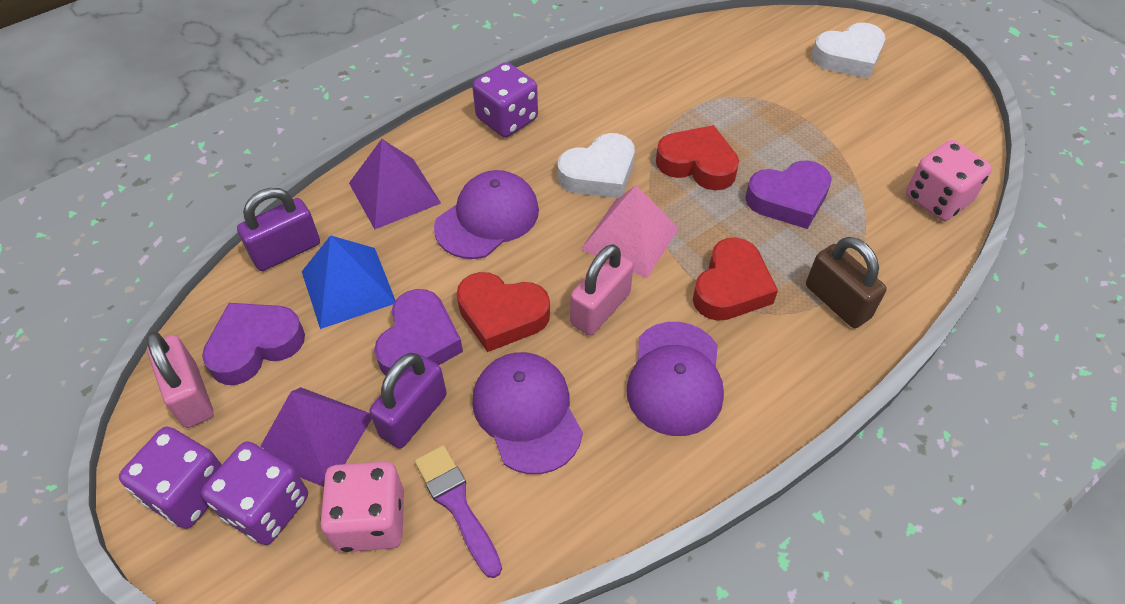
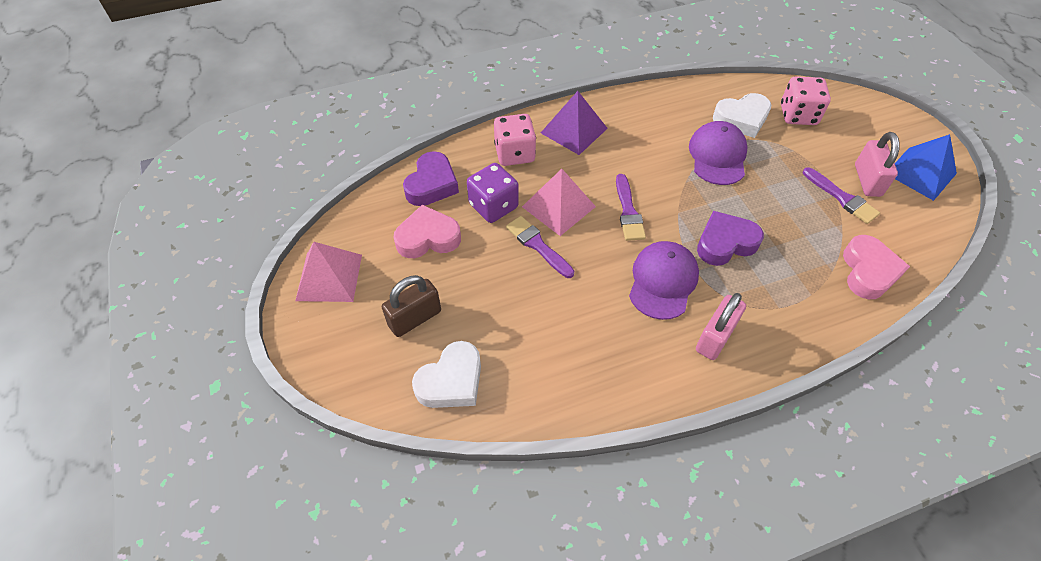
pink heart: none = 0 -> [393,205,461,258] [843,235,910,299] = 2
pink pyramid: [580,185,679,278] = 1 -> [295,242,362,302] [522,169,596,236] = 2
purple brush: [415,445,502,578] = 1 -> [506,216,574,278] [616,174,646,241] [803,167,880,224] = 3
purple cap: [434,170,539,259] [472,352,583,474] [626,322,724,436] = 3 -> [629,241,699,320] [689,121,747,185] = 2
purple dice: [119,427,222,529] [201,441,308,545] [472,62,538,137] = 3 -> [467,163,519,223] = 1
purple heart: [202,303,305,385] [374,289,463,376] [745,160,832,229] = 3 -> [403,151,459,206] [697,211,764,266] = 2
purple padlock: [237,188,320,271] [369,353,447,449] = 2 -> none = 0
purple pyramid: [261,387,372,487] [349,139,441,229] = 2 -> [541,91,608,155] = 1
red heart: [457,272,550,352] [656,125,739,191] [693,237,778,321] = 3 -> none = 0

